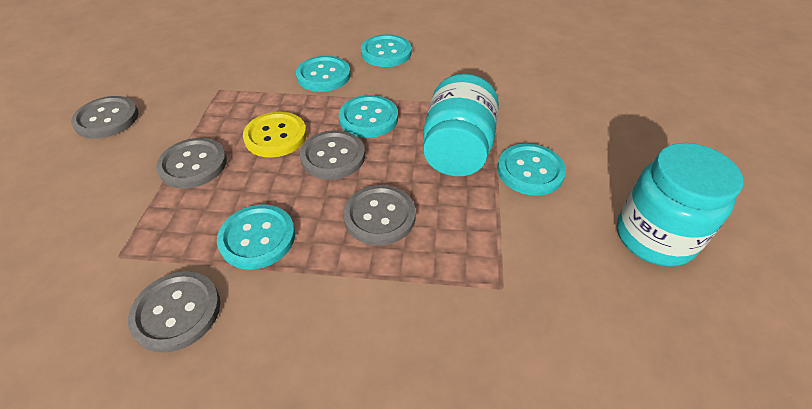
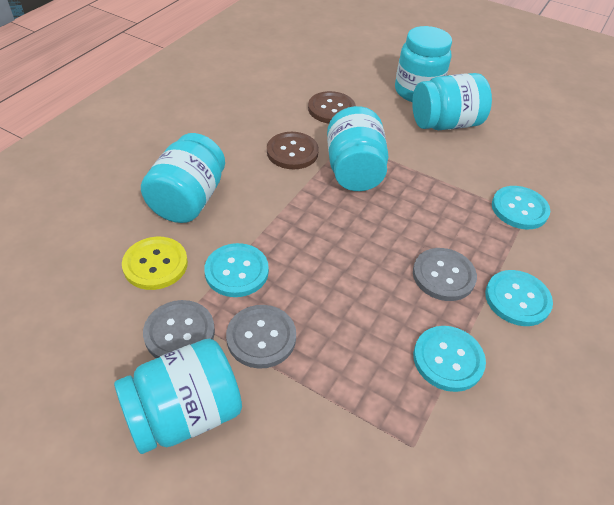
brown button: none = 0 -> [267,132,319,169] [308,91,356,123] = 2
grey button: [71,96,139,139] [128,271,220,353] [156,138,227,189] [300,130,365,180] [343,185,416,246] = 5 -> [143,300,215,358] [226,305,296,369] [413,248,477,301] = 3
turquoise button: [217,205,295,269] [296,56,351,92] [339,95,398,138] [361,34,412,67] [497,143,566,196] = 5 -> [204,243,269,297] [413,326,486,392] [485,270,553,326] [492,186,550,229] = 4
turquoise jar: [423,74,499,176] [617,143,743,267] = 2 -> [114,339,242,454] [141,133,225,223] [327,106,388,191] [395,26,452,102] [412,73,492,130] = 5

